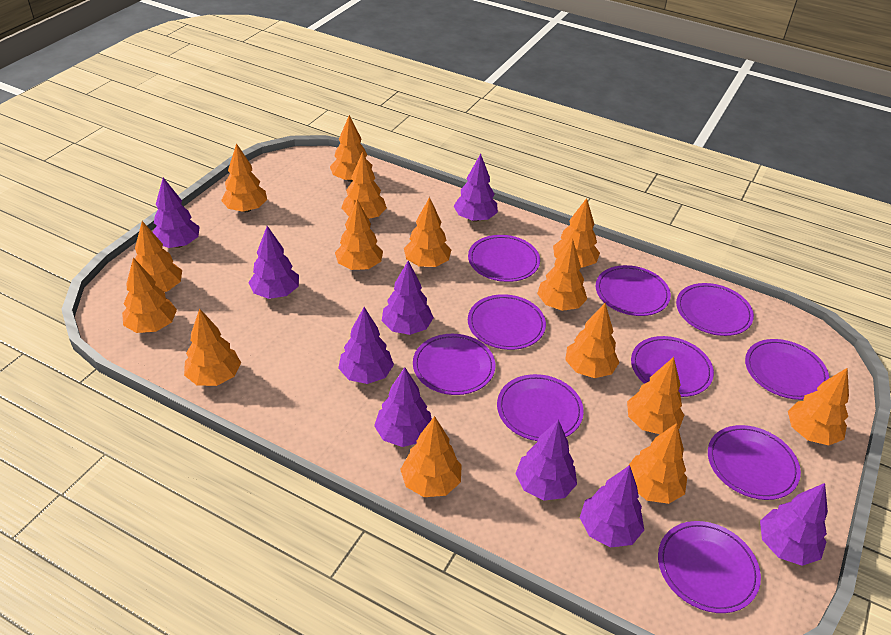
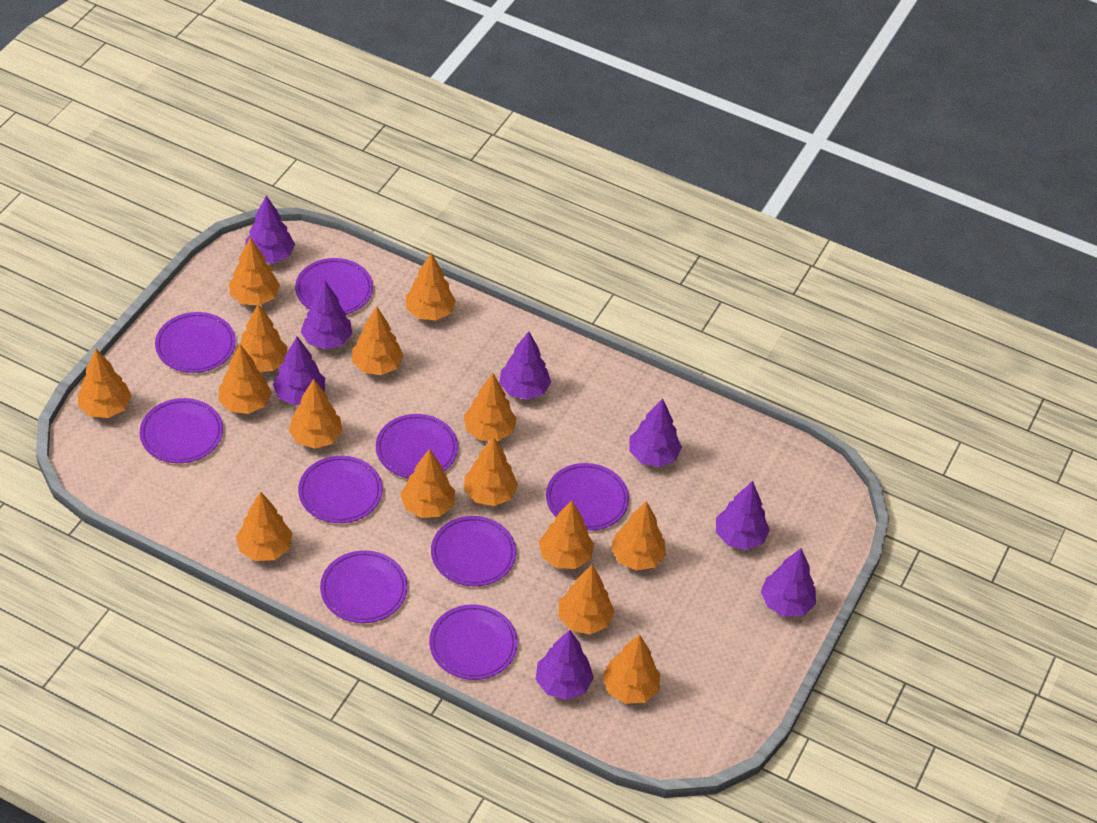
purple plate: [413,334,495,395] [468,235,540,282] [468,294,546,350] [497,374,584,441] [596,265,671,316] [631,336,714,397] [658,521,761,613] [676,283,754,336] [708,425,801,500] [745,339,829,400] = 10 -> [140,398,223,463] [155,312,236,373] [295,258,373,314] [298,456,382,523] [320,550,407,623] [376,414,458,479] [429,604,518,680] [431,516,516,586] [546,463,629,531] = 9
purple tree: [153,178,200,248] [248,226,299,299] [338,307,394,384] [374,367,432,447] [382,261,434,335] [453,154,498,222] [515,419,577,501] [580,465,644,548] [760,483,828,566] = 9 -> [245,195,295,263] [273,336,325,405] [301,281,353,349] [499,331,551,400] [536,630,594,700] [629,398,682,467] [716,481,770,550] [761,548,816,617] = 8

